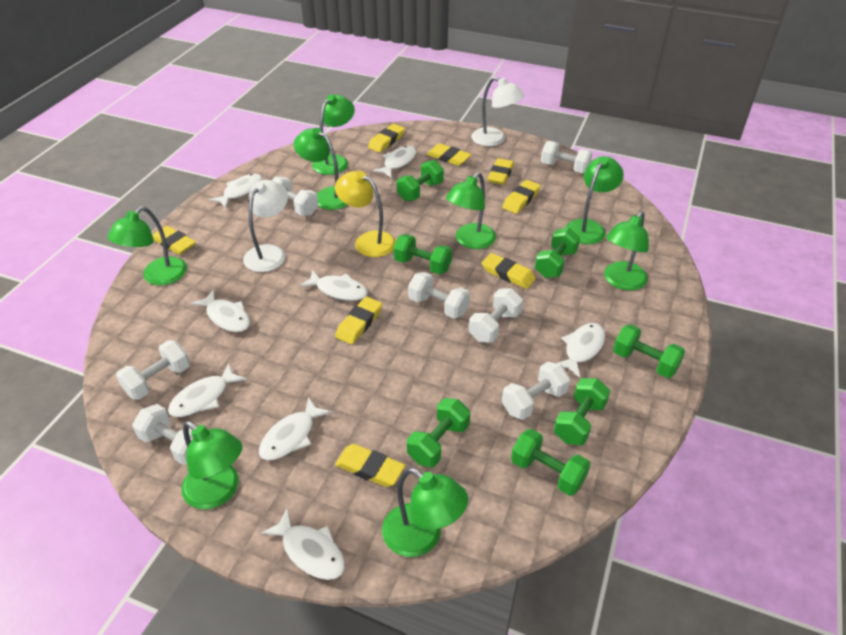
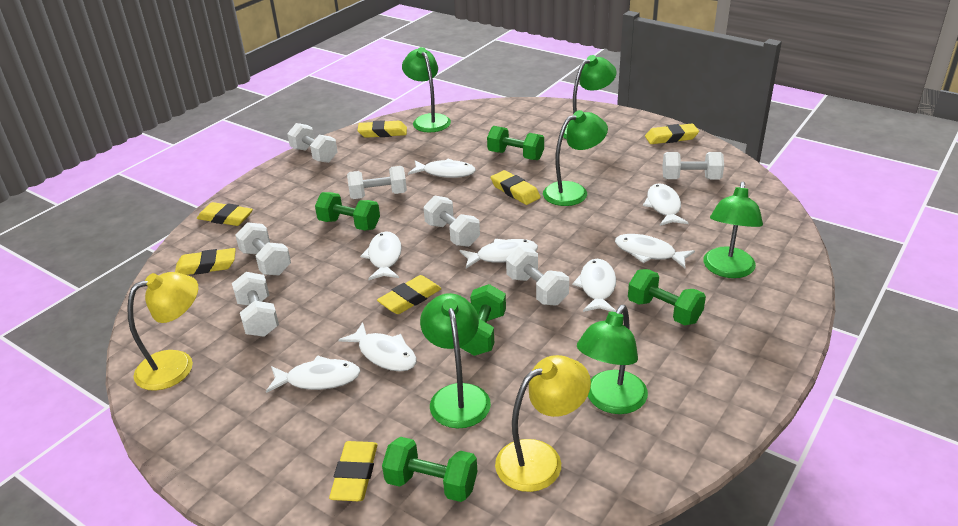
green dumbbell: [393,234,452,275] [397,160,444,201] [407,398,470,467] [511,429,591,496] [535,228,580,278] [554,378,610,445] [613,324,685,378] = 7 -> [315,192,380,230] [382,437,478,502] [460,284,506,356] [487,126,544,160] [628,269,706,325] = 5
green lamp: [108,207,187,285] [182,421,243,509] [294,128,347,210] [312,94,355,175] [382,467,468,557] [446,172,496,249] [565,156,624,244] [604,211,649,291] = 8 -> [402,47,451,132] [420,293,491,429] [543,110,608,206] [563,55,617,140] [577,305,648,414] [703,182,763,278] = 6
white lamp: [243,180,288,272] [471,77,524,146] = 2 -> none = 0
yellow eraser: [152,226,196,255] [335,297,382,344] [335,444,405,487] [368,124,405,152] [427,143,472,166] [482,253,536,289] [487,158,514,185] [502,180,541,214] = 8 -> [175,248,236,275] [197,202,253,226] [329,441,377,501] [357,120,407,138] [377,275,442,314] [490,170,541,205] [645,124,699,144] = 7
yellow lamp: [335,171,396,257] = 1 -> [127,272,198,391] [495,355,591,492] = 2

